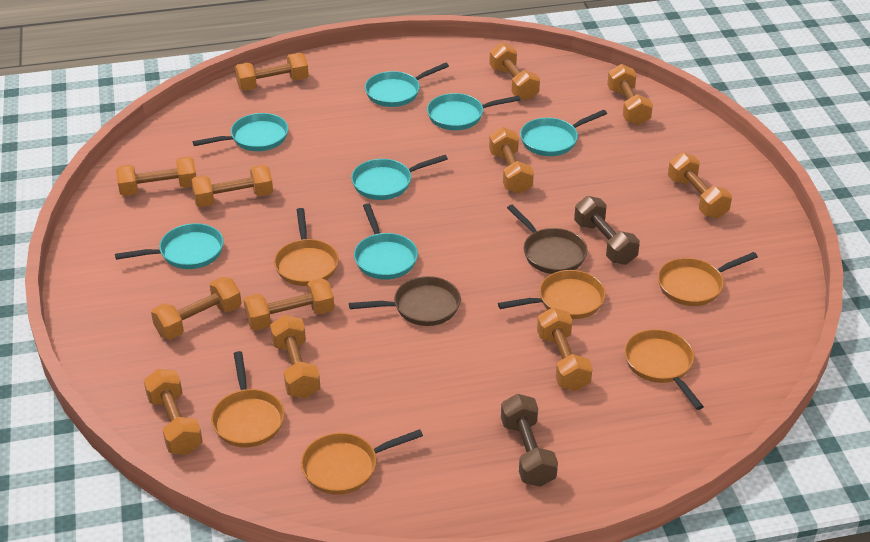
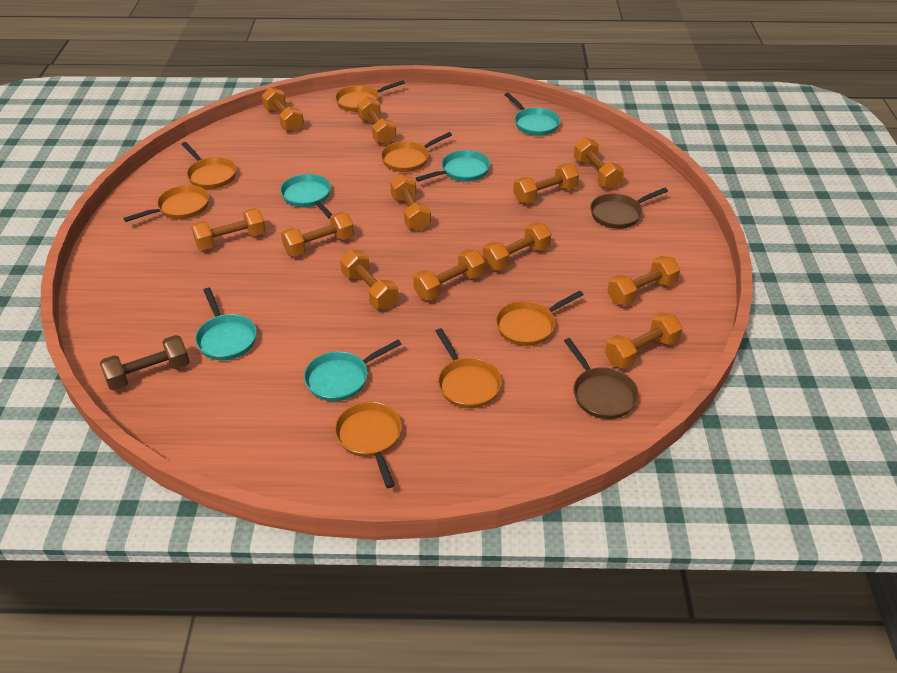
brown dumbbell: [501,394,558,487] [574,196,640,265] = 2 -> [100,335,190,391] = 1
orange pan: [211,351,285,447] [274,208,339,286] [301,429,423,495] [498,270,606,319] [624,329,704,410] [658,252,758,306] = 6 -> [123,185,209,222] [181,142,236,189] [335,80,405,112] [335,402,402,488] [381,132,452,172] [436,328,502,408] [496,291,583,346] = 7
turquoise pan: [115,223,224,269] [193,113,288,151] [351,155,448,200] [354,203,418,280] [365,63,449,107] [427,93,520,130] [520,110,607,156] = 7 -> [195,288,257,360] [280,174,332,219] [304,340,402,401] [416,150,490,182] [504,92,560,136] = 5

